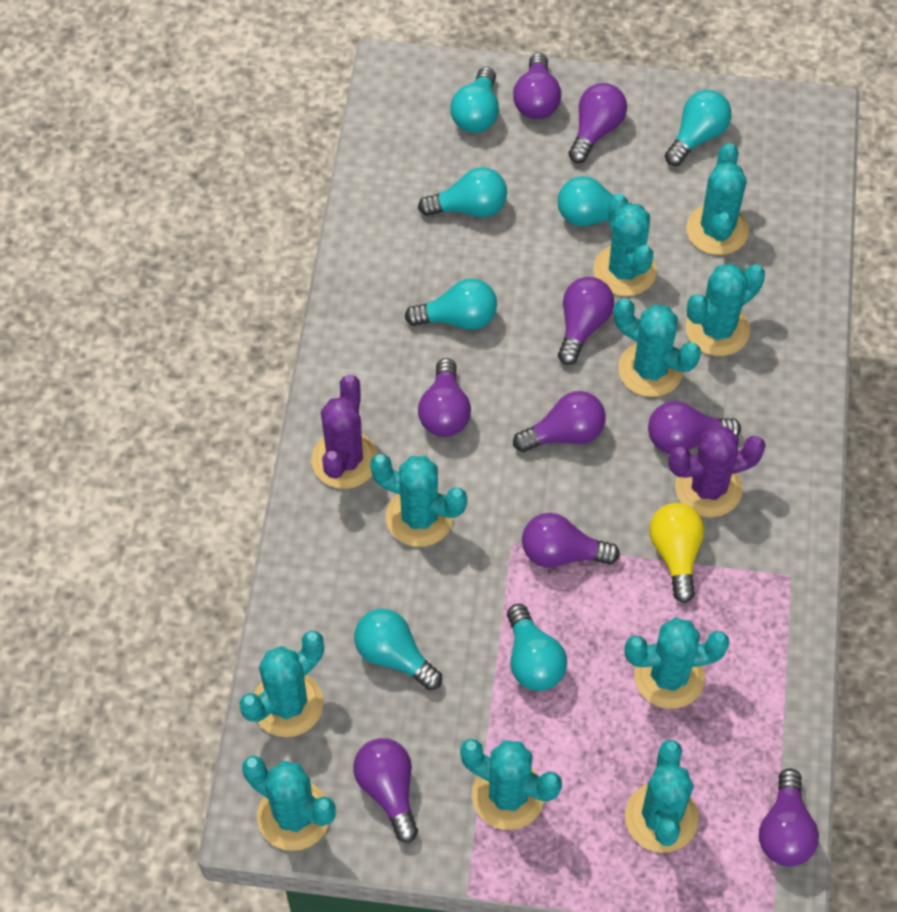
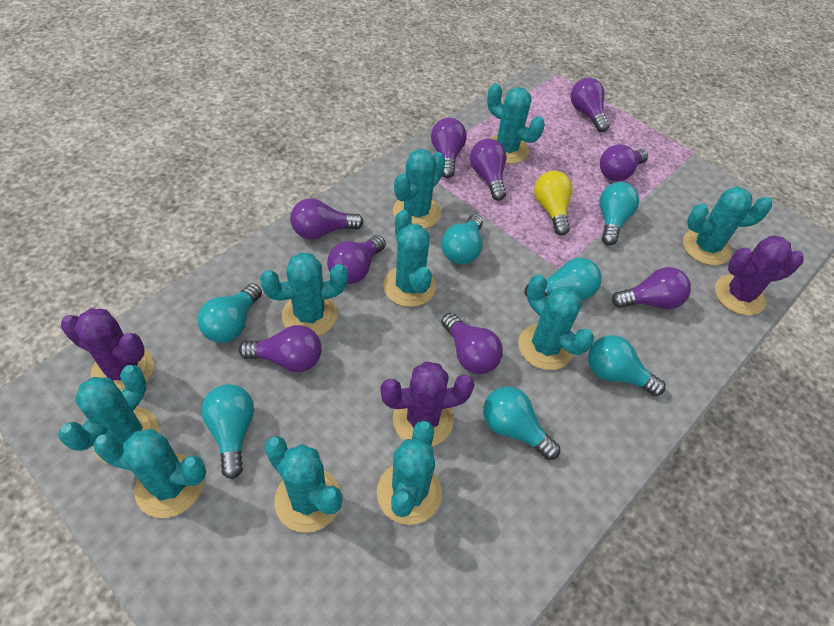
purple cactus: [311,375,378,489] [668,426,766,517] = 2 -> [61,309,154,392] [380,361,475,446] [715,235,803,315] = 3

